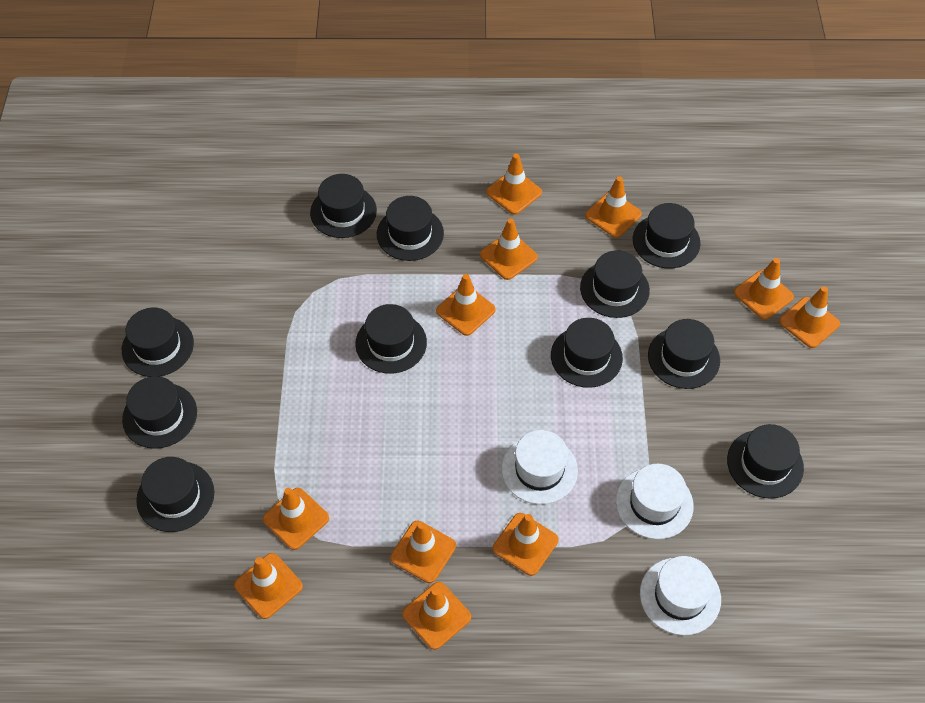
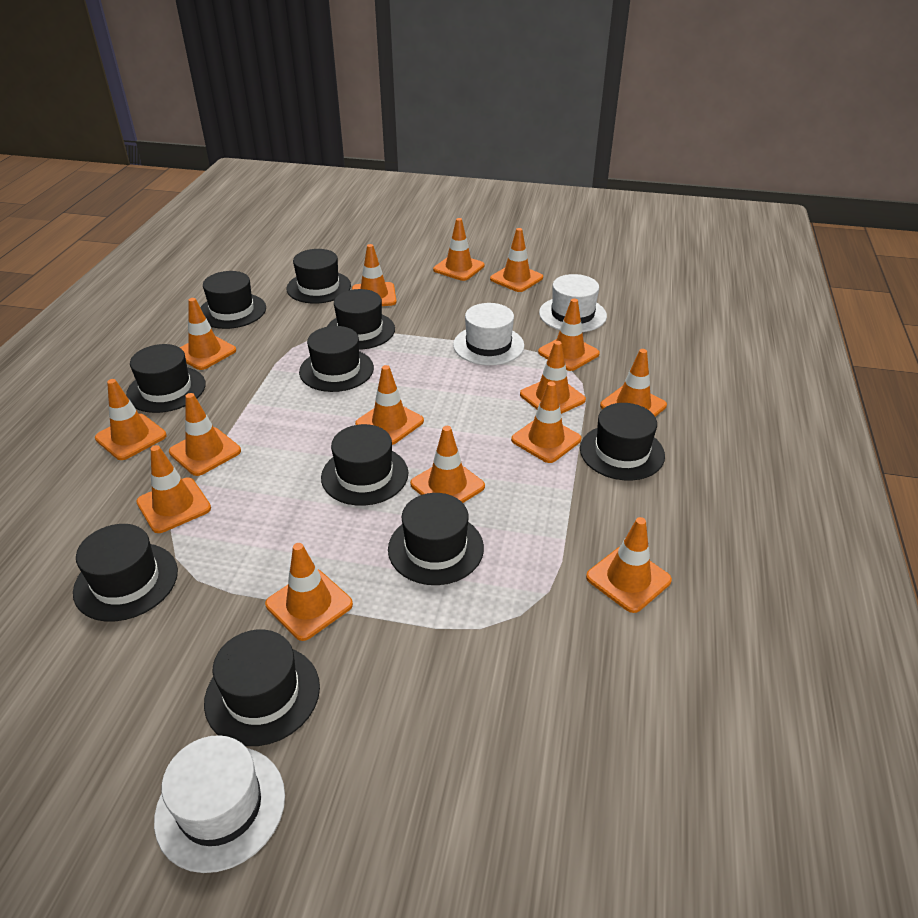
black hat: [122,308,194,377] [122,376,197,449] [136,457,214,532] [310,174,377,238] [355,304,427,374] [377,196,444,261] [551,318,623,388] [580,250,650,318] [633,203,701,268] [648,319,720,389] [727,424,804,499] = 11 -> [73,524,178,622] [126,344,206,413] [200,271,266,329] [204,629,320,746] [286,249,351,303] [299,326,374,392] [321,424,408,506] [327,289,395,350] [388,493,484,585] [580,403,665,481] = 10
orange traffic cone: [234,553,303,619] [263,488,329,550] [390,521,456,583] [402,582,471,650] [436,274,496,336] [480,218,538,280] [486,154,542,215] [493,513,559,576] [585,176,642,238] [734,258,794,320] [779,286,840,348] = 11 -> [95,379,167,460] [136,445,211,533] [169,393,241,476] [180,298,236,370] [265,543,353,641] [352,244,397,306] [355,365,424,445] [410,426,485,503] [433,218,485,281] [490,228,543,292] [511,381,581,463] [520,341,586,414] [538,299,600,371] [586,517,672,613] [600,349,667,417] = 15

